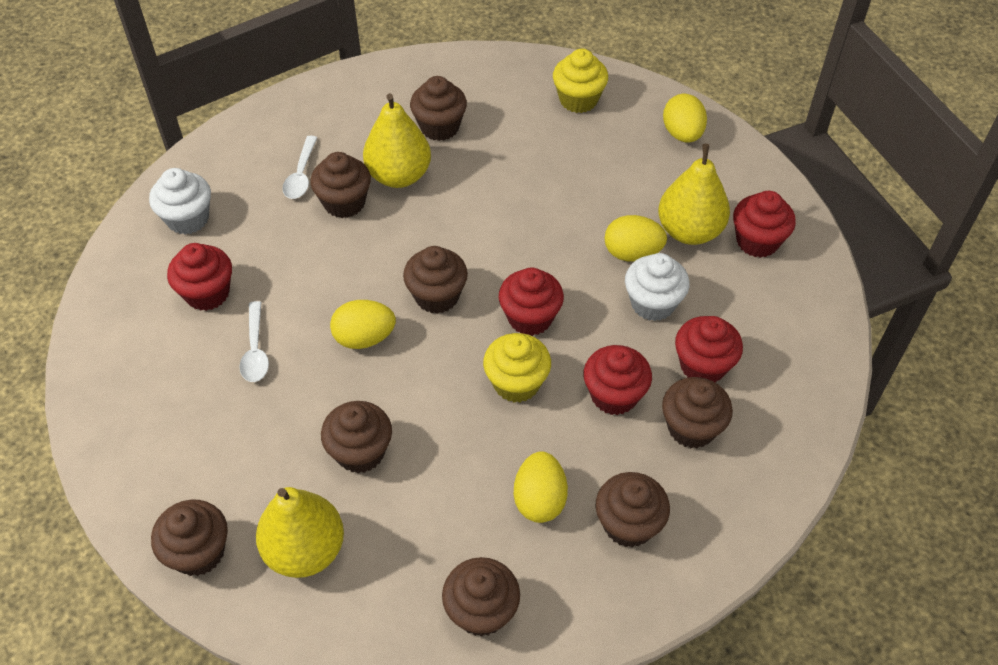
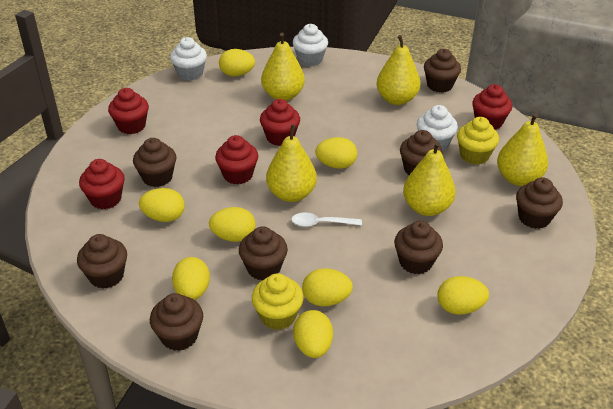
white cupcake: [149,168,211,235] [625,253,689,321] = 2 -> [170,37,207,81] [293,24,328,66] [417,105,458,151] = 3
white spoon: [240,301,269,382] [282,136,317,199] = 2 -> [291,212,362,227] = 1
yellow egg: [330,300,396,349] [514,451,568,523] [604,215,667,261] [663,94,707,143] = 4 -> [139,188,185,222] [172,257,210,300] [209,207,256,242] [219,49,255,77] [293,310,333,358] [302,268,353,306] [315,137,357,169] [437,276,489,315] = 8
yellow pear: [256,487,344,578] [363,93,431,188] [658,144,730,245] = 3 -> [261,33,305,101] [266,125,317,202] [376,35,421,105] [403,142,456,216] [497,113,548,186] = 5

